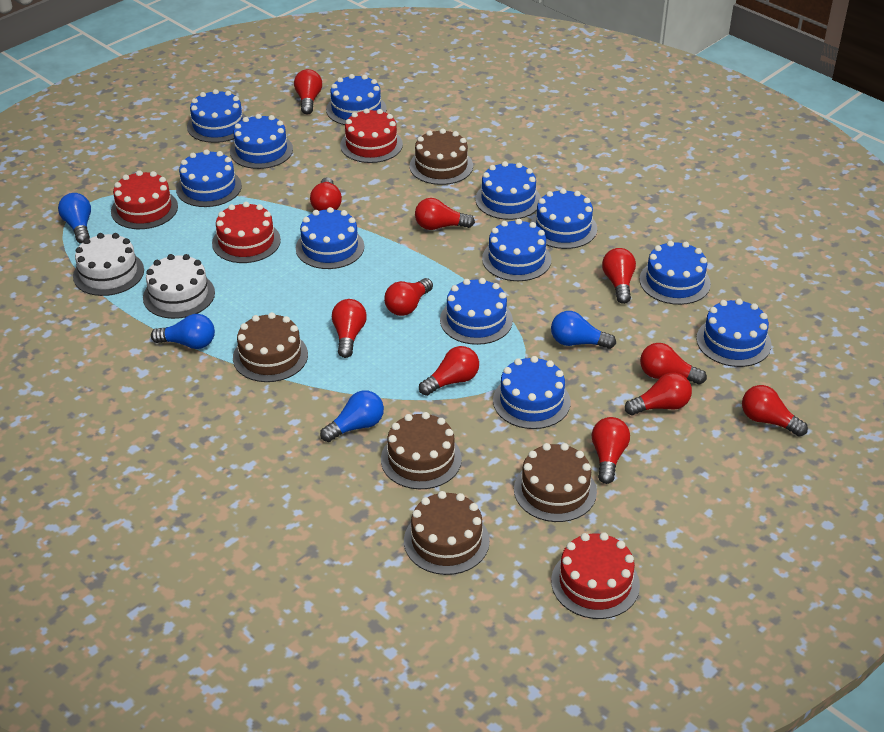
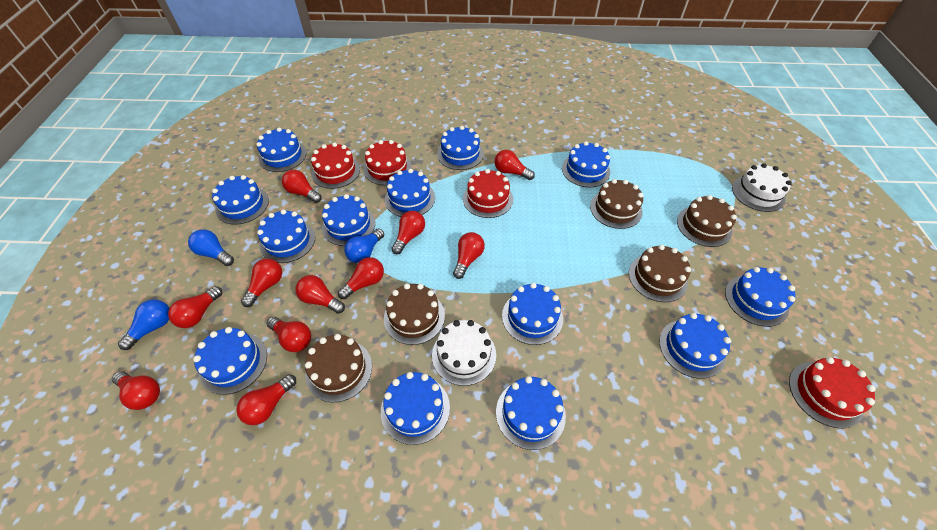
blue cake: [176,149,242,207] [187,89,246,143] [230,114,293,169] [296,207,364,269] [326,74,387,125] [440,278,513,345] [476,161,541,220] [482,219,551,281] [493,356,571,429] [530,188,597,249] [639,241,711,305] [696,298,771,367] = 12 -> [193,327,267,395] [212,175,269,225] [256,128,307,172] [257,209,315,263] [322,194,375,246] [381,372,450,445] [385,169,435,217] [437,126,484,170] [496,376,566,450] [502,283,563,345] [562,141,610,187] [659,313,731,379] [725,267,795,327] = 13
blue light bulb: [58,193,91,244] [151,314,215,349] [320,390,384,442] [551,311,616,349] = 4 -> [118,299,169,350] [188,229,234,266] [344,228,384,263] = 3

